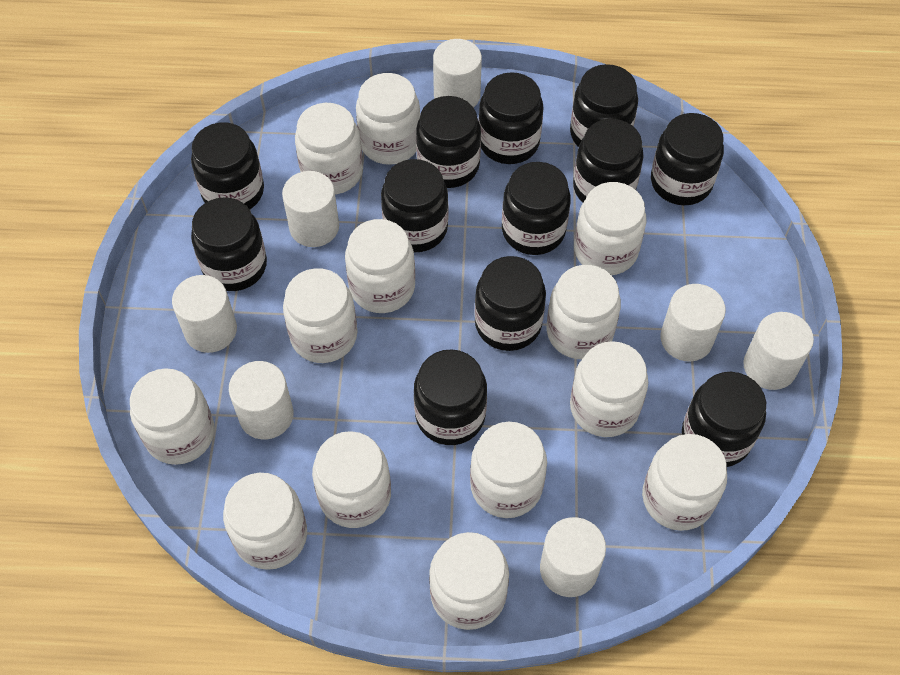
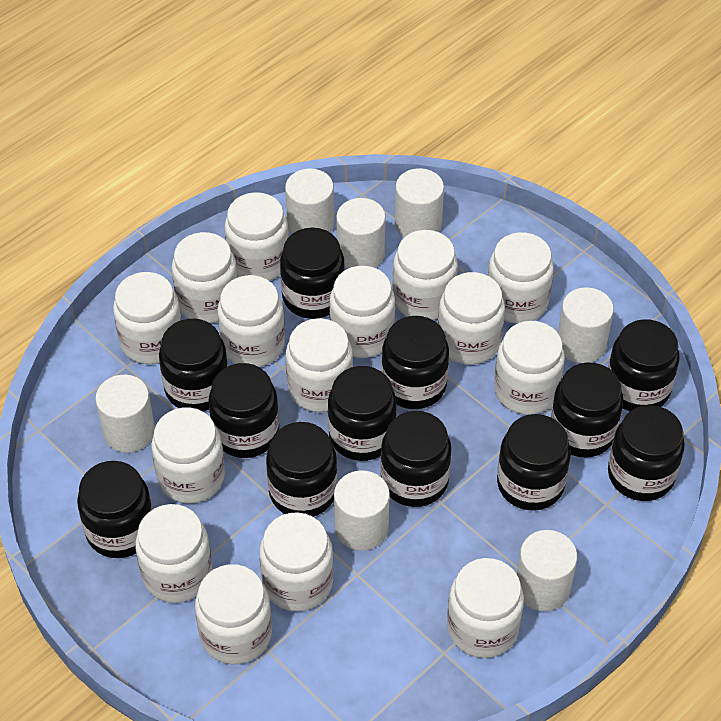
white jar: [130,368,214,465] [223,473,307,570] [283,268,357,363] [295,103,363,195] [312,431,391,528] [345,219,415,313] [356,73,420,165] [429,532,509,630] [470,422,547,518] [547,265,621,359] [570,341,648,437] [574,182,646,275] [642,434,727,531] = 13 -> [113,272,182,364] [135,504,212,603] [152,407,225,504] [172,232,238,323] [195,564,272,664] [217,275,285,367] [225,192,289,281] [259,512,334,611] [286,318,353,412] [330,266,395,358] [392,230,458,320] [438,272,505,365] [447,558,524,658] [488,232,554,324] [494,321,565,415] = 15

